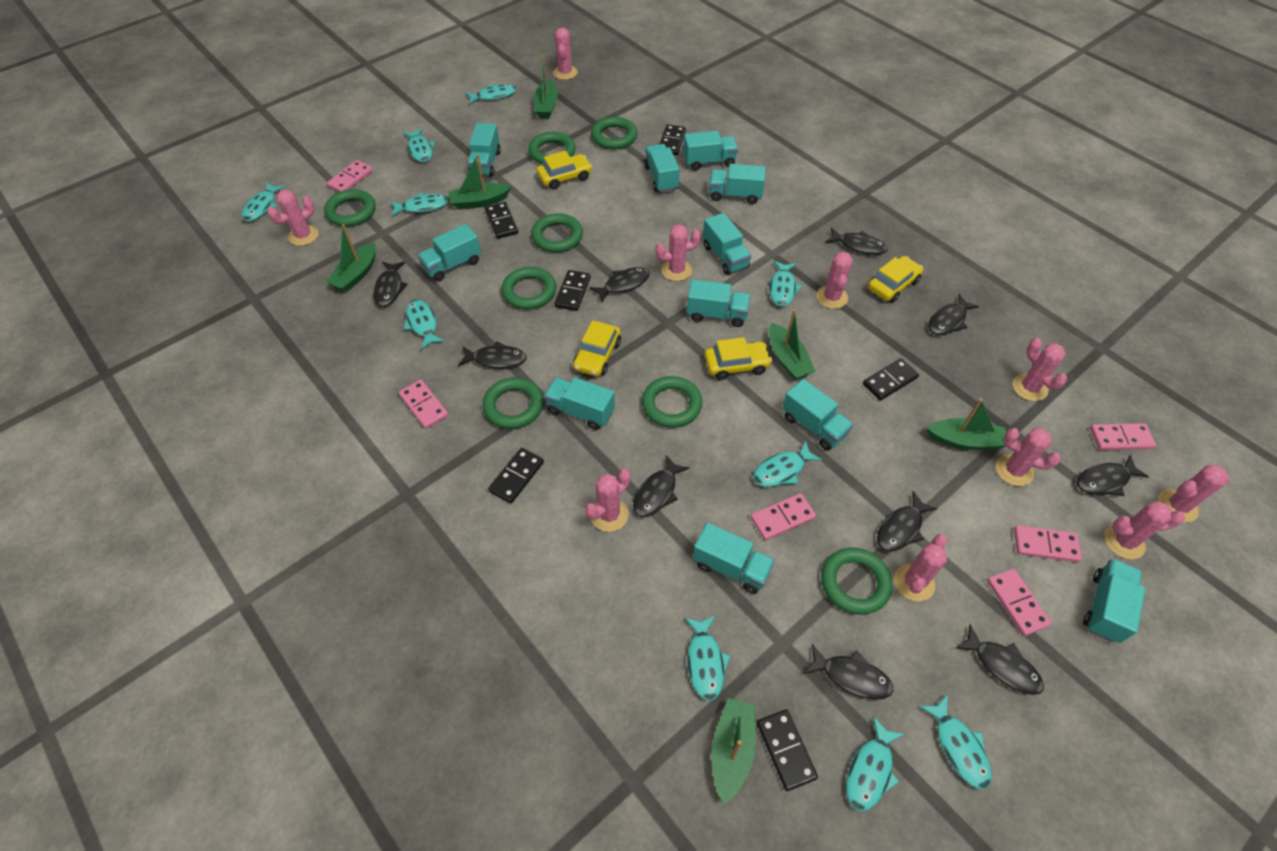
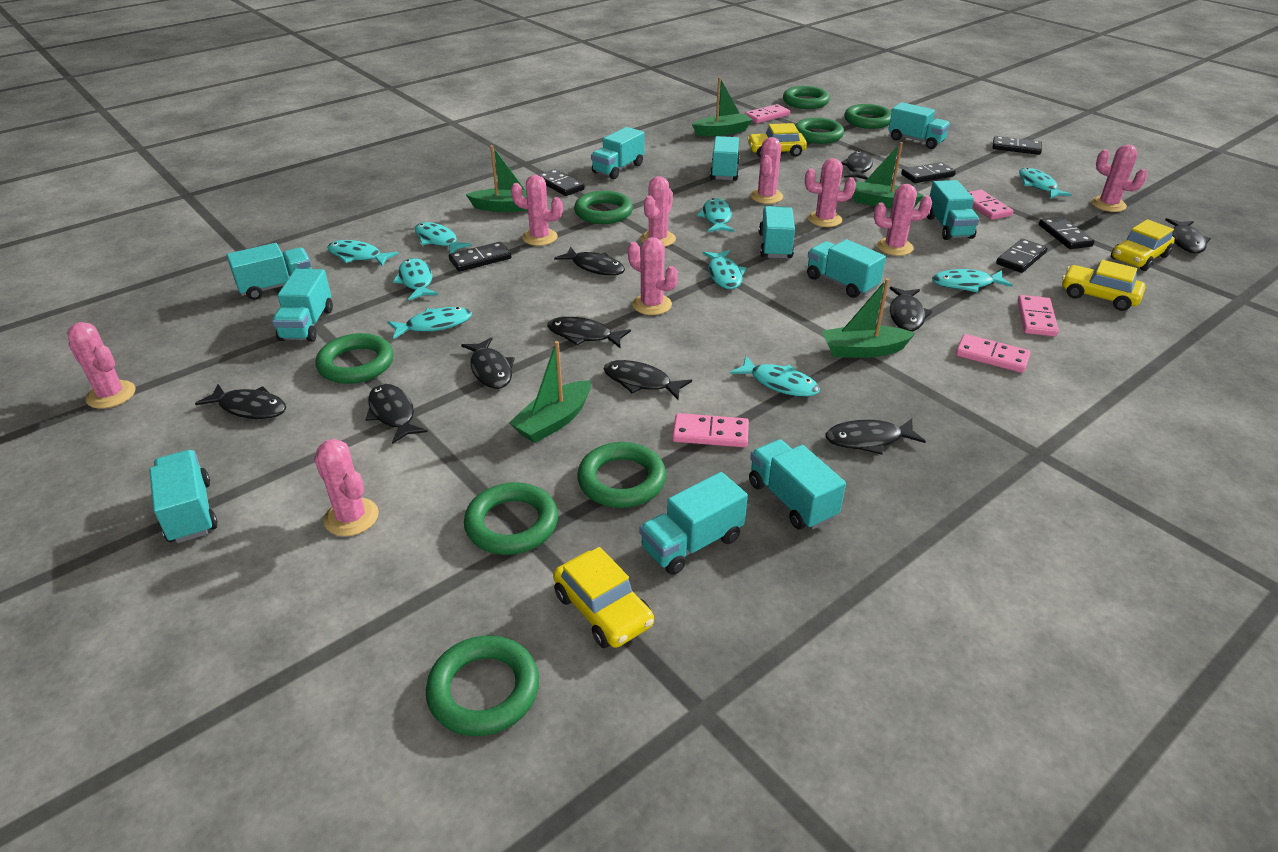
green boat: [326,224,376,292] [448,154,511,209] [534,56,558,118] [711,698,756,804] [769,309,816,380] [926,398,1007,450] = 6 -> [466,145,528,212] [509,341,591,443] [692,77,752,136] [822,278,915,358] [853,142,924,208] = 5
pink cactus: [267,190,318,246] [553,28,578,80] [585,469,631,532] [655,224,701,281] [816,252,853,309] [894,534,947,601] [996,428,1061,486] [1013,338,1067,401] [1104,501,1185,559] [1158,465,1229,523] = 10 -> [67,322,136,409] [314,439,379,536] [511,175,563,246] [628,237,678,315] [640,176,676,247] [750,137,783,204] [805,158,856,227] [874,184,932,256] [1091,144,1148,212] = 9
pink domino: [327,160,373,192] [399,380,448,429] [751,493,816,540] [987,569,1052,636] [1014,525,1082,562] [1090,423,1156,450] = 6 -> [672,413,749,447] [745,104,790,123] [956,334,1031,373] [969,190,1013,220] [1017,295,1059,337] = 5
turquoise fish: [242,183,285,221] [390,193,449,216] [403,128,435,162] [404,300,445,350] [465,84,517,105] [685,615,731,701] [753,440,822,487] [769,261,802,307] [846,716,905,811] [919,694,992,790] = 10 -> [327,240,399,266] [388,307,472,339] [393,258,438,300] [415,222,472,254] [697,198,734,232] [702,250,746,289] [730,356,820,397] [932,269,1013,293] [1019,168,1072,199] = 9

